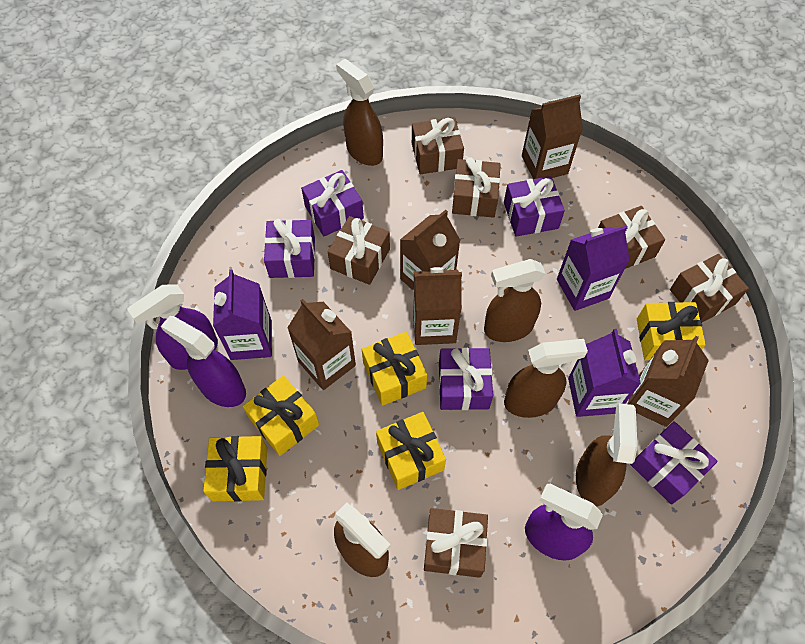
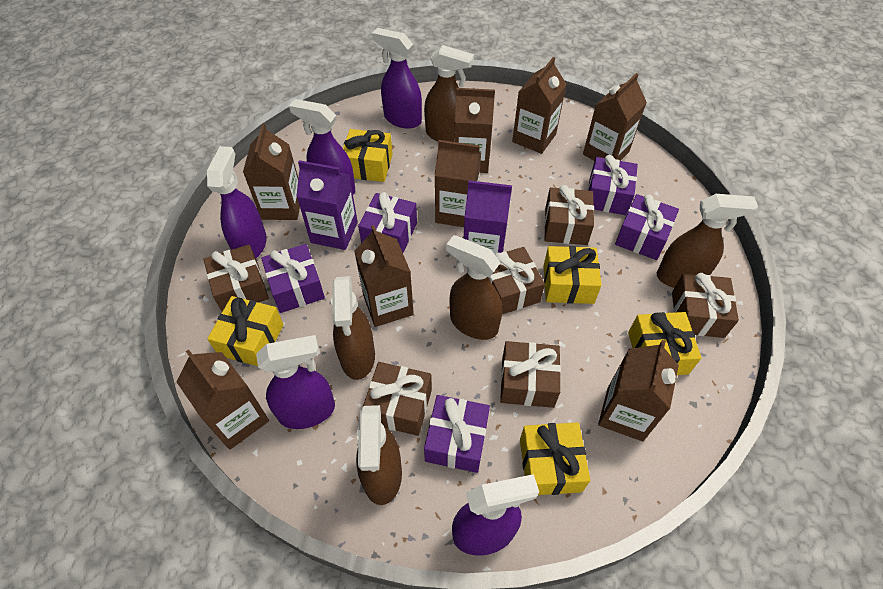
brown carton: [287,299,356,390] [400,210,460,290] [413,267,462,345] [522,94,583,179] [627,336,709,427] = 5 -> [177,350,269,450] [243,123,300,220] [354,225,414,327] [434,140,481,227] [454,88,495,173] [512,57,567,154] [583,73,647,161] [598,340,679,441] = 8
purple carton: [213,270,272,360] [557,226,630,311] [568,329,641,417] = 3 -> [296,160,358,250] [464,180,512,254] = 2
purple spray bottle: [127,285,218,370] [161,316,246,407] [525,484,603,561] = 3 -> [207,146,267,258] [256,335,335,429] [289,99,355,195] [372,28,422,129] [452,474,539,555] = 5

